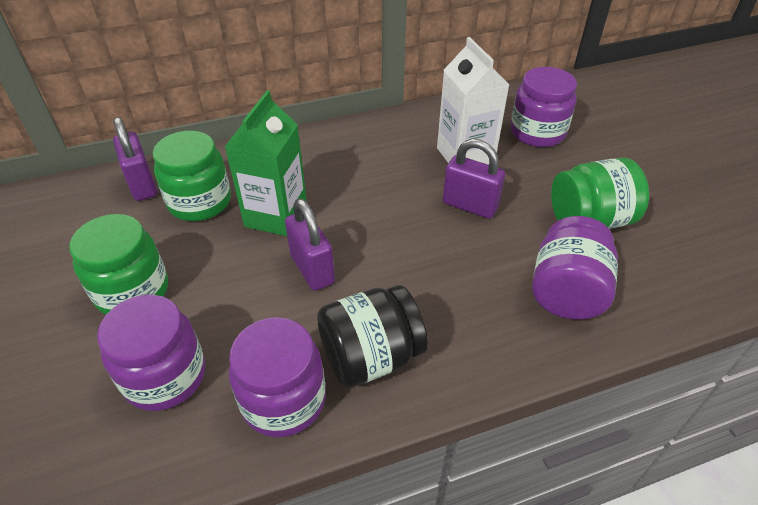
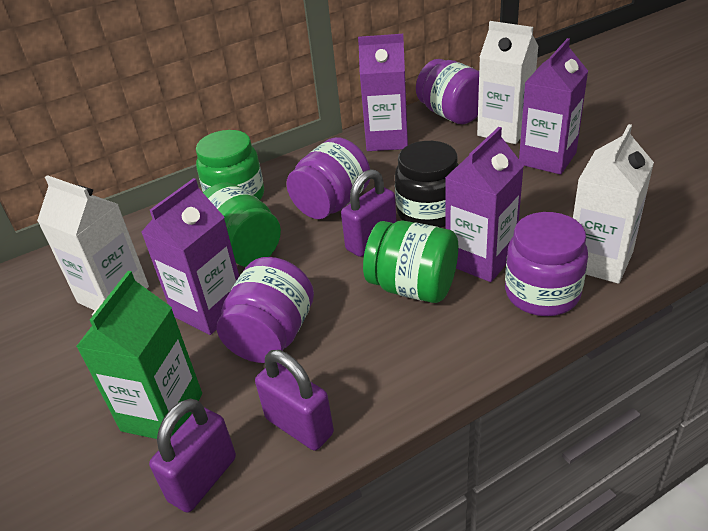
purple carton: none = 0 -> [141,178,239,335] [358,34,408,151] [445,127,524,282] [519,38,588,175] = 4
white carton: [437,37,510,165] = 1 -> [37,175,149,310] [477,21,539,144] [573,124,654,284] = 3

